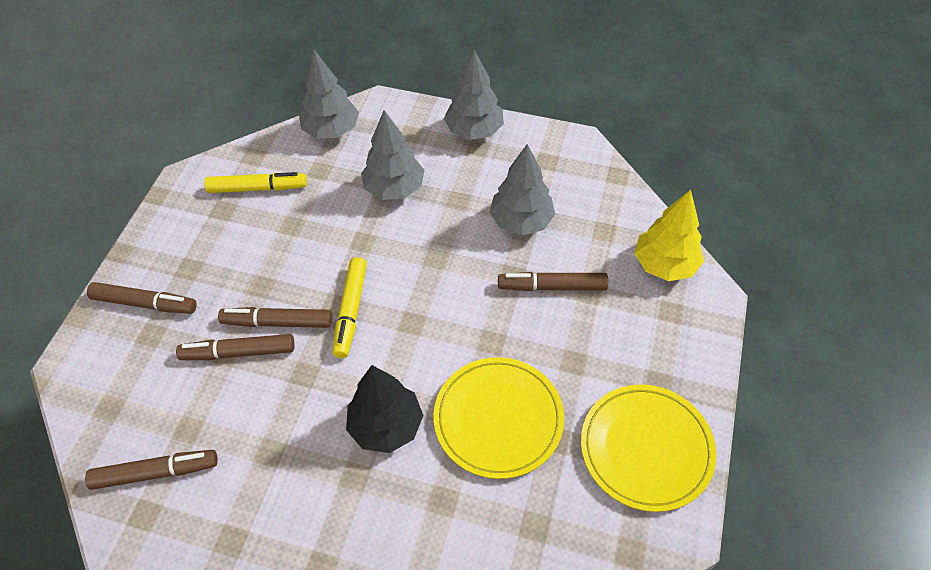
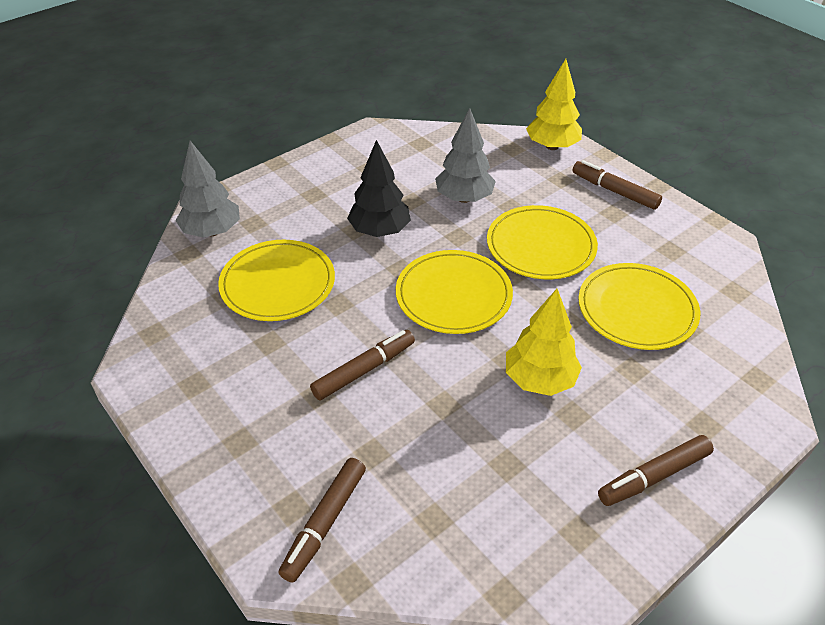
brown marker: [85,450,218,490] [87,282,197,314] [176,334,294,360] [218,307,332,328] [498,272,608,291] = 5 -> [279,458,366,583] [310,330,415,401] [572,160,662,210] [598,435,714,506] = 4
grey tree: [299,50,359,139] [361,110,424,200] [444,50,504,140] [489,144,555,235] = 4 -> [176,141,240,238] [435,108,496,203] = 2
yellow marker: [204,172,307,193] [332,257,367,358] = 2 -> none = 0
yellow plate: [434,357,564,479] [581,384,717,512] = 2 -> [218,240,335,321] [396,250,513,334] [487,205,598,279] [578,263,700,350] = 4
yellow tree: [634,190,704,281] = 1 -> [506,289,582,396] [526,59,582,150] = 2

